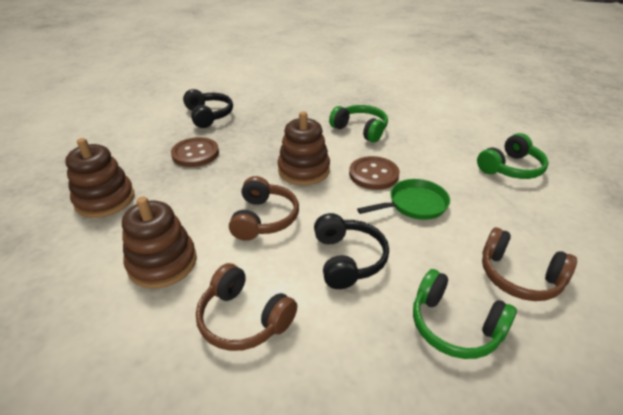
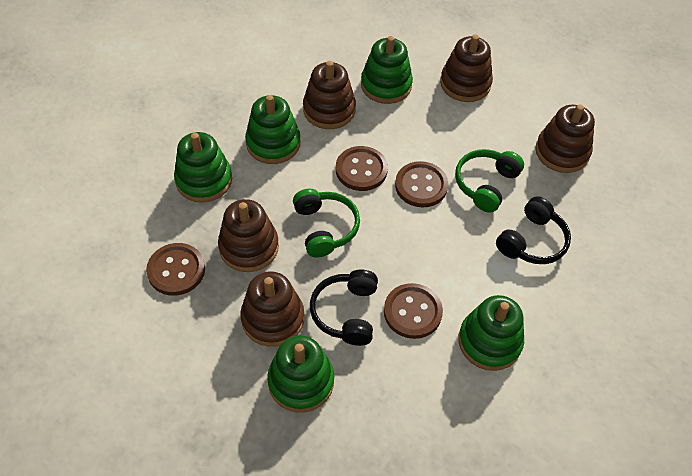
brown button: [171,137,219,167] [349,156,400,190] = 2 -> [146,243,205,296] [336,146,388,191] [384,283,443,339] [395,161,448,207] = 4
brown headphones: [196,263,297,351] [229,176,299,241] [482,228,577,301] = 3 -> none = 0
brown stacking toy: [65,138,135,218] [122,197,197,289] [277,111,330,185] = 3 -> [218,199,279,272] [240,271,304,347] [303,61,356,129] [440,34,493,102] [535,104,595,173] = 5
green headphones: [329,105,388,142] [413,269,517,359] [477,133,549,179] = 3 -> [293,189,360,258] [455,149,524,213] = 2
green pan: [357,179,450,220] = 1 -> none = 0
green stacking toy: none = 0 -> [174,132,232,203] [245,95,300,164] [267,335,334,413] [361,36,413,104] [458,295,524,371] = 5

